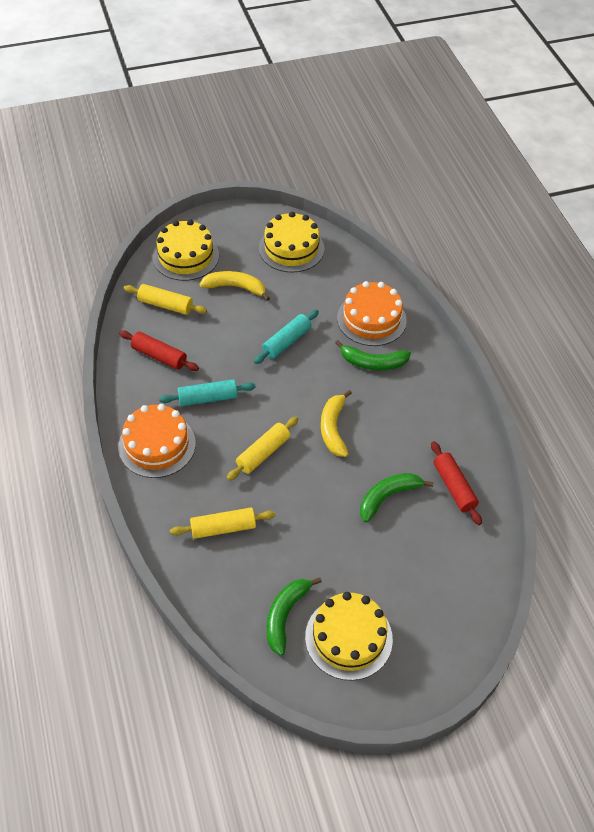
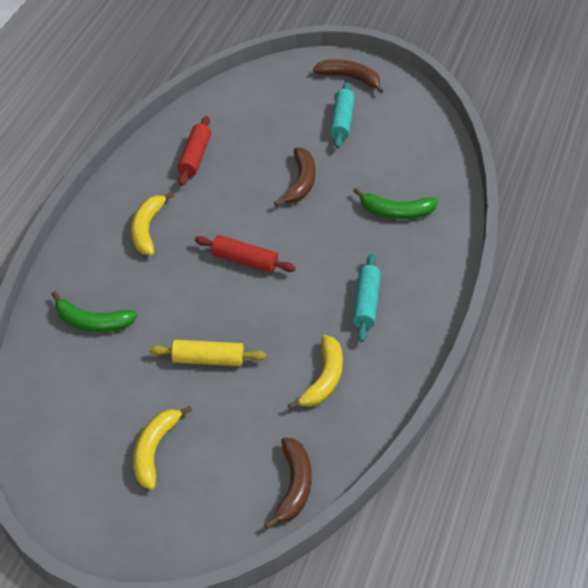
brown banana: none = 0 -> [264,437,312,529] [274,148,316,206] [313,59,383,93] = 3
green banana: [267,577,322,656] [335,340,411,370] [360,473,434,523] = 3 -> [52,291,138,332] [353,187,438,219] = 2
orange cake: [118,404,196,478] [337,281,407,346] = 2 -> none = 0
yellow banana: [199,271,270,301] [321,390,352,457] = 2 -> [131,191,174,255] [133,406,192,490] [288,335,343,409] = 3
yellow cake: [153,220,219,281] [259,212,324,273] [305,592,393,681] = 3 -> none = 0
yellow rolling pin: [124,284,207,315] [170,508,275,539] [227,417,299,481] = 3 -> [150,340,266,366] = 1

